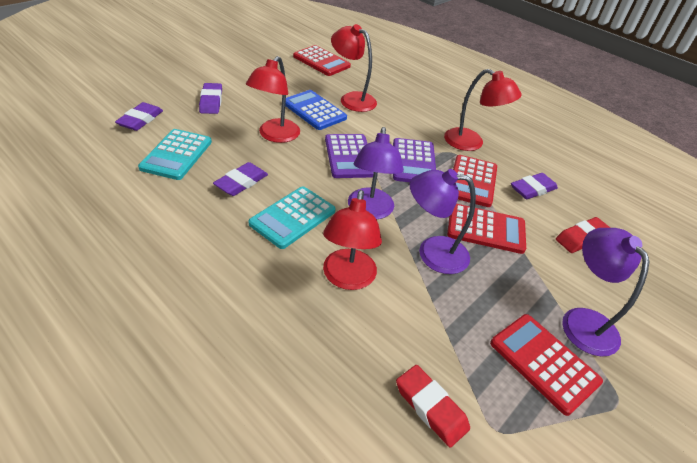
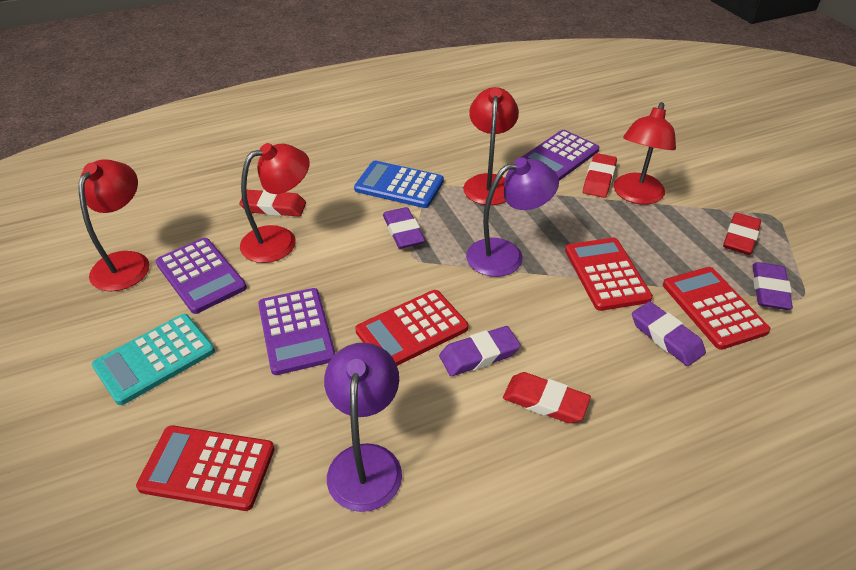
purple calculator: [325,134,374,178] [393,138,436,182] = 2 -> [156,238,247,314] [258,288,335,375] [520,130,599,181] = 3
purple lamp: [348,127,404,219] [410,169,476,274] [562,228,649,357] = 3 -> [324,343,402,512] [466,158,559,277] = 2
red eraser: [396,365,470,448] [556,217,610,253] = 2 -> [239,190,306,216] [503,372,591,423] [583,153,617,198] [723,213,761,255] = 4
turquoise calculator: [138,129,212,180] [248,186,336,249] = 2 -> [92,314,215,405] = 1

